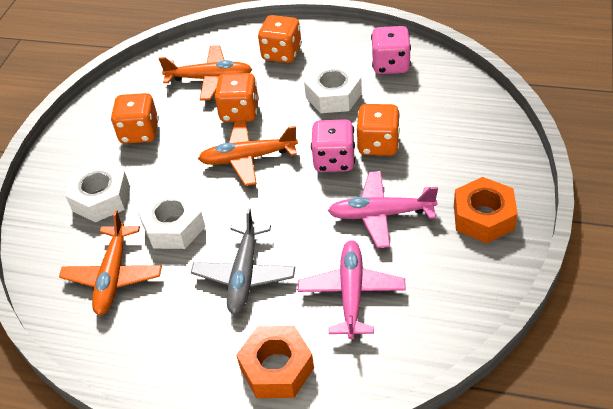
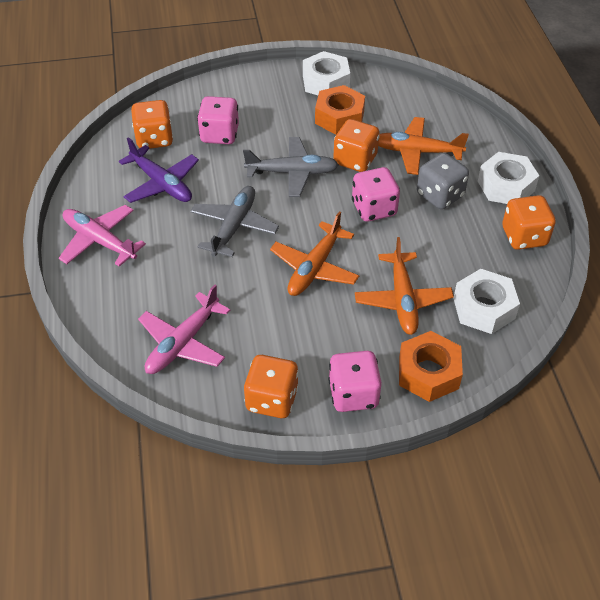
grey dice: none = 0 -> [417,153,469,209] = 1
grey plane: [191,208,295,314] = 1 -> [190,186,279,257] [243,137,339,197] = 2
pink dice: [311,119,355,172] [371,26,411,74] = 2 -> [197,96,239,144] [328,351,382,412] [352,167,400,222] = 3
purple plane: none = 0 -> [119,137,199,203] = 1

